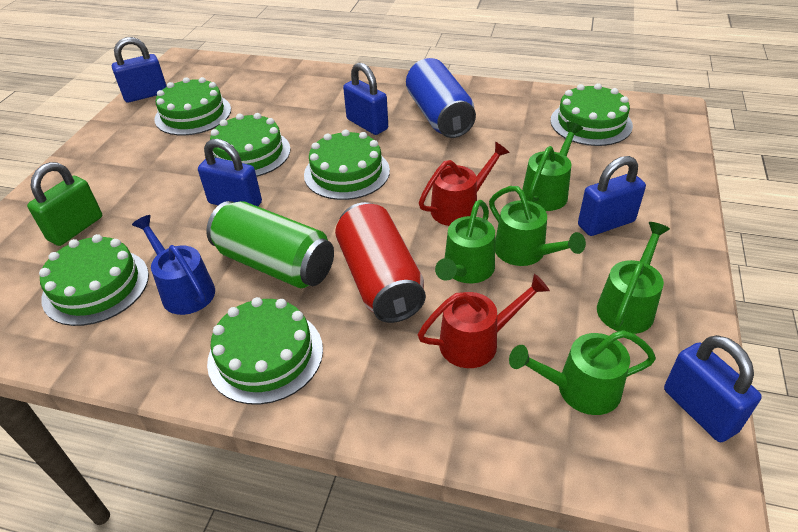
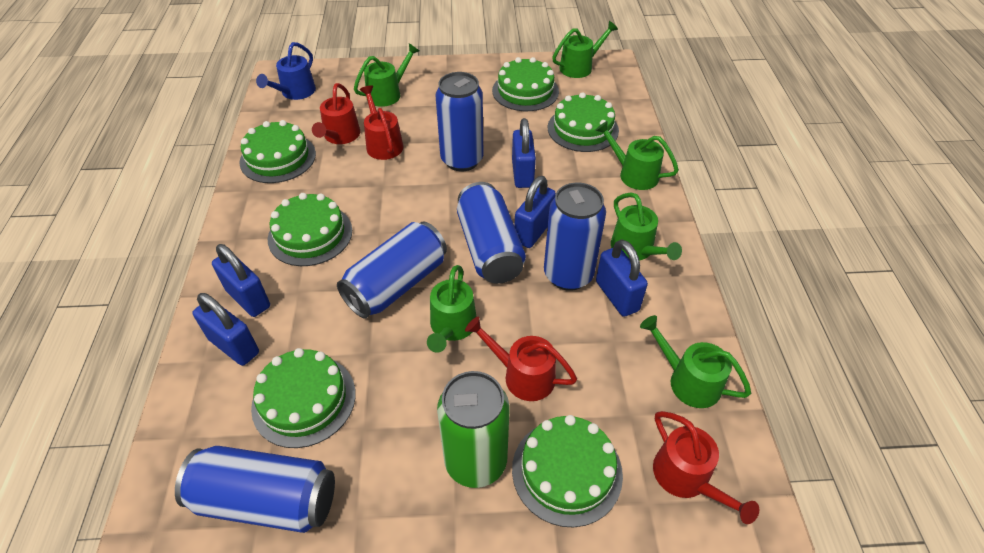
blue can: [406,58,476,138] = 1 -> [175,446,335,533] [337,222,447,319] [436,72,483,171] [457,182,526,284] [544,183,606,291] = 5
green padlock: [27,162,102,246] = 1 -> none = 0
green watering can: [435,200,495,283] [489,186,586,266] [509,330,656,415] [522,122,583,211] [597,222,670,334] = 5 -> [354,44,419,107] [427,265,477,353] [552,21,618,78] [595,121,679,190] [611,192,682,261] [640,315,751,408] = 6
red can: [335,202,426,323] = 1 -> none = 0
red watering can: [418,274,550,368] [419,142,510,226] = 2 -> [312,83,360,144] [360,85,403,160] [465,317,577,401] [653,411,759,524] = 4

